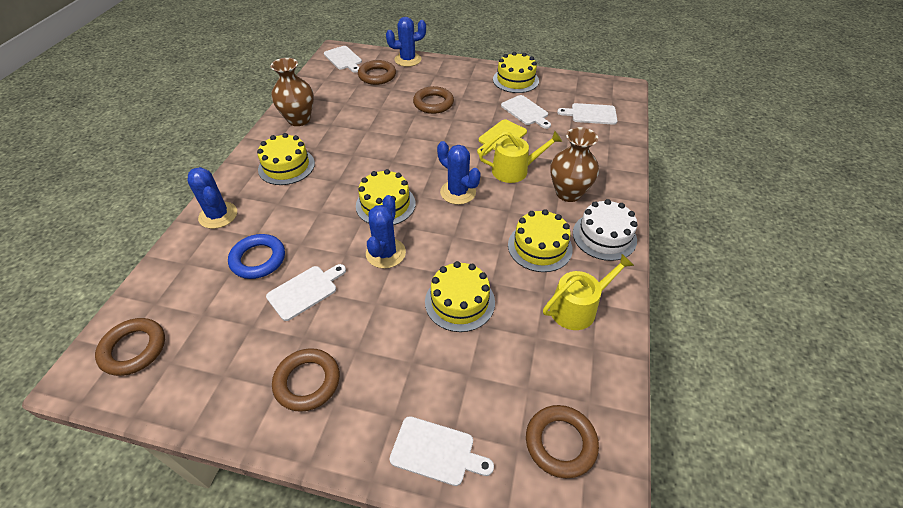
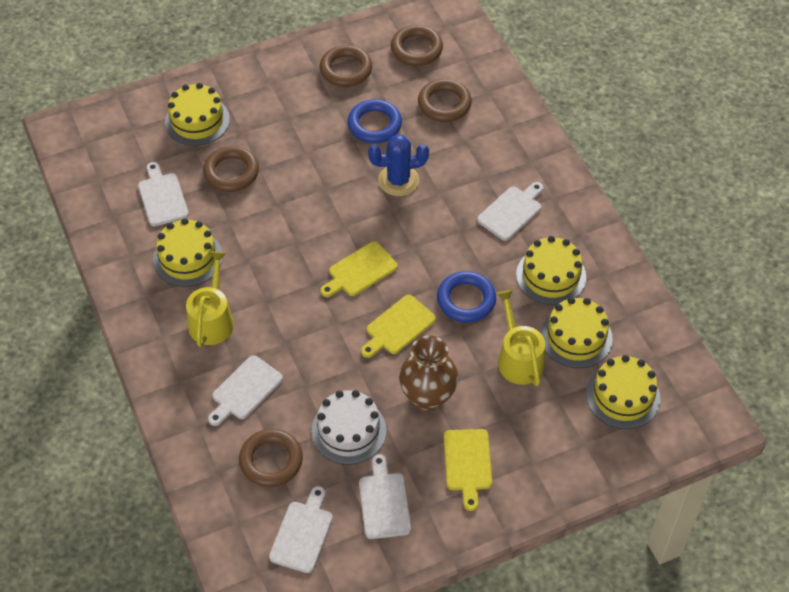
blue cactus: [187,167,237,229] [366,195,406,269] [386,17,426,67] [437,141,481,205] = 4 -> [368,134,429,196] = 1
blue ring: [228,234,285,279] = 1 -> [348,99,402,143] [437,271,496,323] = 2
brown vase: [271,58,314,126] [550,127,599,202] = 2 -> [399,335,458,411] = 1
yellow cutting board: [477,119,527,156] = 1 -> [320,241,398,297] [361,295,436,358] [444,429,492,511] = 3

